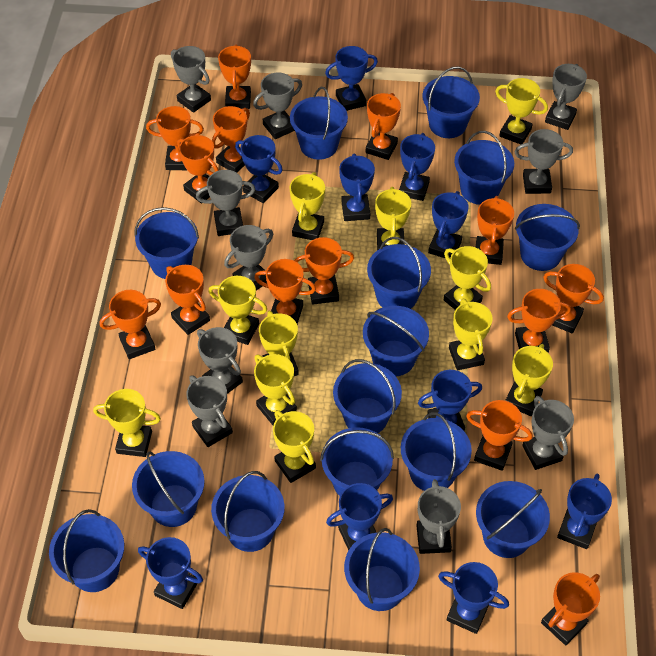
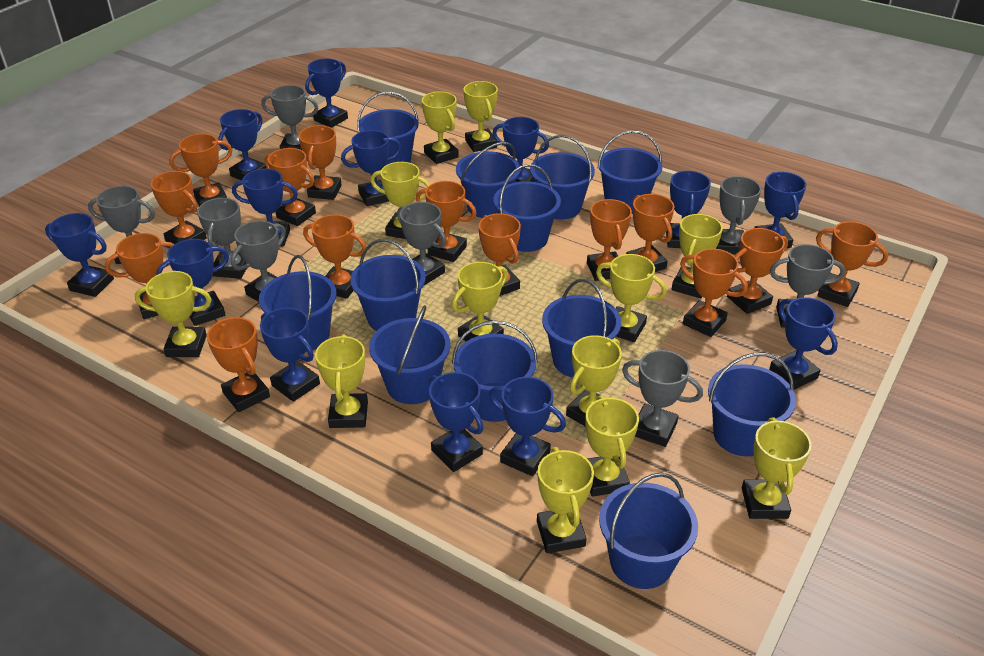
blue bucket: [49,509,124,592] [132,451,205,527] [134,207,199,279] [211,471,285,552] [290,87,348,160] [320,427,394,496] [333,359,402,433] [344,528,420,611] [363,306,429,376] [367,237,431,309] [401,412,472,491] [422,66,480,138] [454,131,514,205] [476,481,550,558] [515,204,580,271] = 15 -> [259,255,336,352] [350,239,426,331] [357,92,419,166] [369,305,451,404] [452,320,538,422] [456,142,520,218] [493,164,561,252] [530,135,595,219] [542,279,621,378] [598,130,662,214] [599,473,698,589] [708,353,796,456] = 12
blue trophy: [138,537,203,609] [235,135,283,203] [325,46,378,111] [326,483,393,550] [339,154,375,221] [399,133,435,201] [418,370,482,431] [428,191,468,258] [438,562,509,634] [557,474,612,549] = 10 -> [45,213,114,297] [156,239,229,326] [218,109,267,180] [232,169,298,246] [260,308,320,402] [305,58,348,128] [341,130,401,206] [428,372,484,472] [489,377,566,476] [493,117,549,182] [666,171,711,248] [754,172,806,248] [769,297,838,390] = 13
grey trophy: [171,46,211,113] [186,375,233,447] [196,170,255,236] [197,327,243,394] [224,225,273,291] [253,73,302,139] [416,479,461,554] [515,129,573,194] [522,396,574,470] [545,64,587,130] = 10 -> [88,186,155,264] [197,198,247,279] [231,221,286,302] [261,85,318,150] [397,202,446,285] [622,350,703,447] [716,176,761,254] [770,244,845,328] = 8
yellow trophy: [93,389,161,457] [208,276,267,345] [254,354,297,425] [259,311,299,376] [273,410,316,483] [289,172,325,240] [375,187,411,250] [444,246,491,310] [449,299,493,370] [495,78,548,144] [505,344,553,416] = 11 -> [135,271,212,357] [315,334,368,428] [370,162,430,239] [422,92,459,164] [452,262,508,341] [464,81,498,152] [537,447,594,553] [566,335,622,427] [585,395,639,497] [596,254,667,342] [672,214,723,298] [742,417,812,519] = 12

